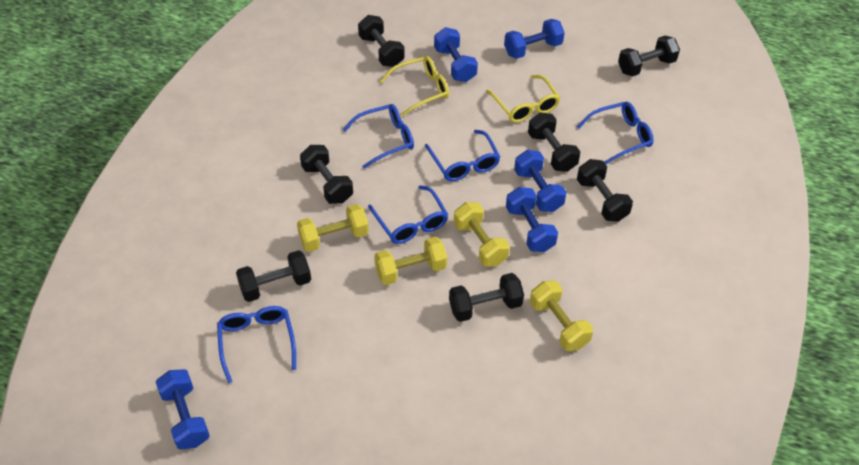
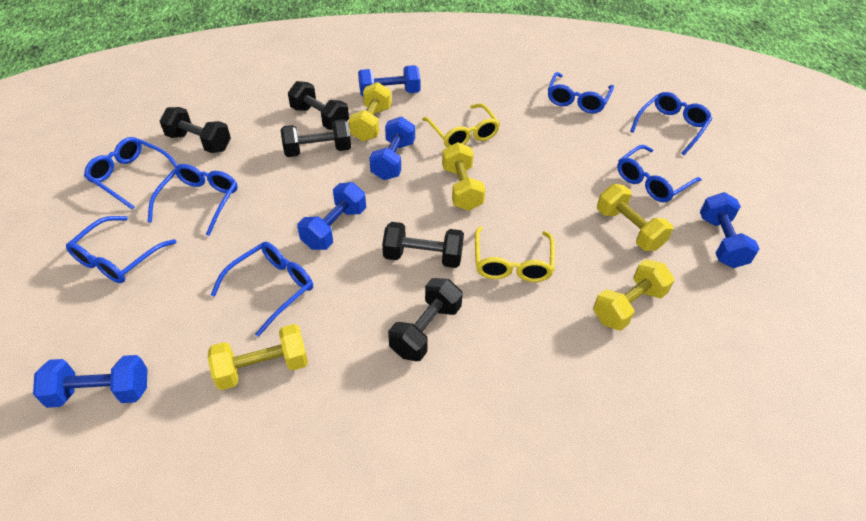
black dumbbell: [236,250,311,302] [300,145,353,204] [358,15,405,67] [449,273,524,322] [528,112,581,172] [577,159,633,222] [618,36,680,77] = 7 -> [160,107,231,153] [280,119,351,157] [288,81,349,130] [382,222,464,268] [388,278,463,361] = 5
blue glasses: [217,306,296,383] [343,104,414,169] [368,185,448,244] [425,130,500,181] [577,102,654,164] = 5 -> [66,216,176,283] [84,137,178,210] [148,164,238,236] [210,242,313,337] [548,72,614,114] [617,145,702,202] [630,92,712,155] = 7
yellow dumbbell: [297,204,369,252] [374,237,447,285] [454,202,510,267] [530,280,593,351] = 4 -> [208,324,308,390] [349,82,392,142] [442,142,486,211] [593,259,674,331] [597,184,673,251] = 5

